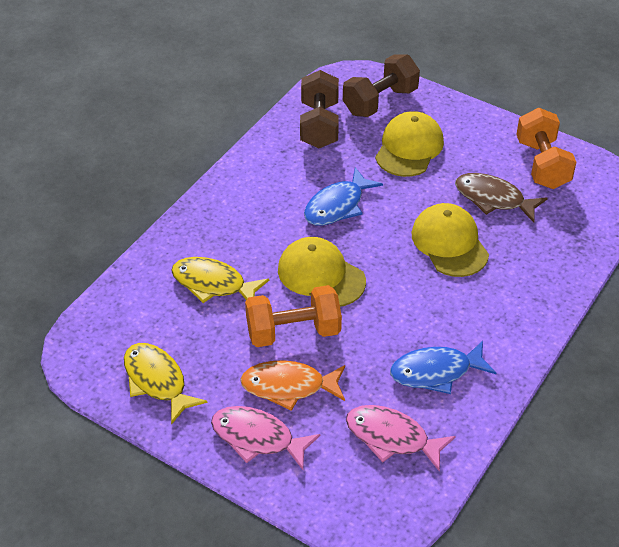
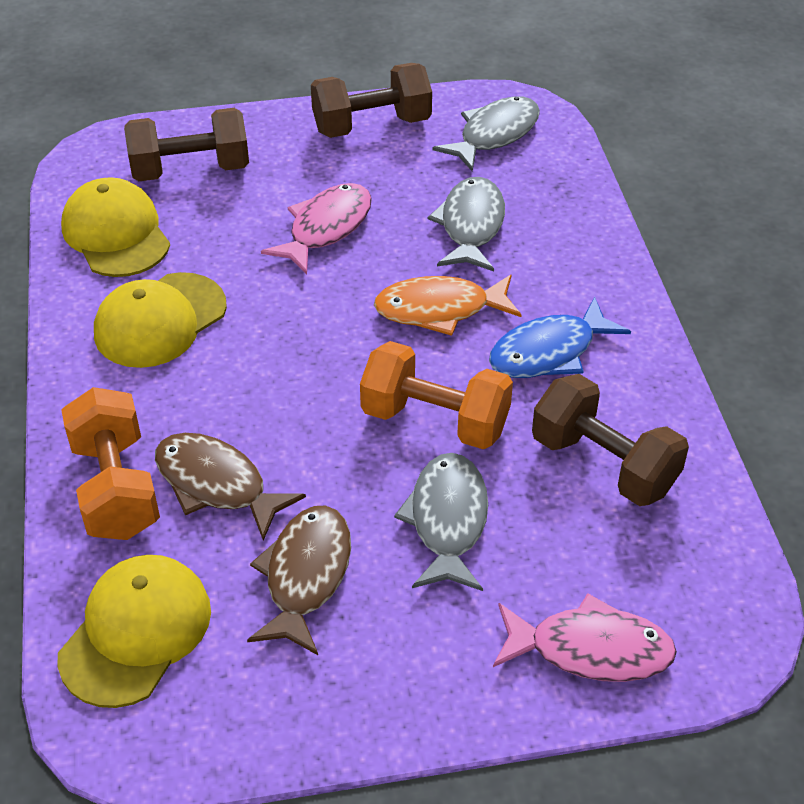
blue fish: [304,167,383,226] [390,341,496,394] = 2 -> [489,296,631,378] = 1
brown dumbbell: [300,70,339,148] [343,54,420,117] = 2 -> [124,108,249,181] [311,63,432,138] [532,374,689,506] = 3
brown fish: [455,173,548,223] = 1 -> [155,433,306,541] [247,506,351,655] = 2
grey fish: none = 0 -> [394,453,488,591] [428,177,505,272] [432,96,540,172] = 3
yellow fish: [124,343,207,425] [171,257,269,303] = 2 -> none = 0

